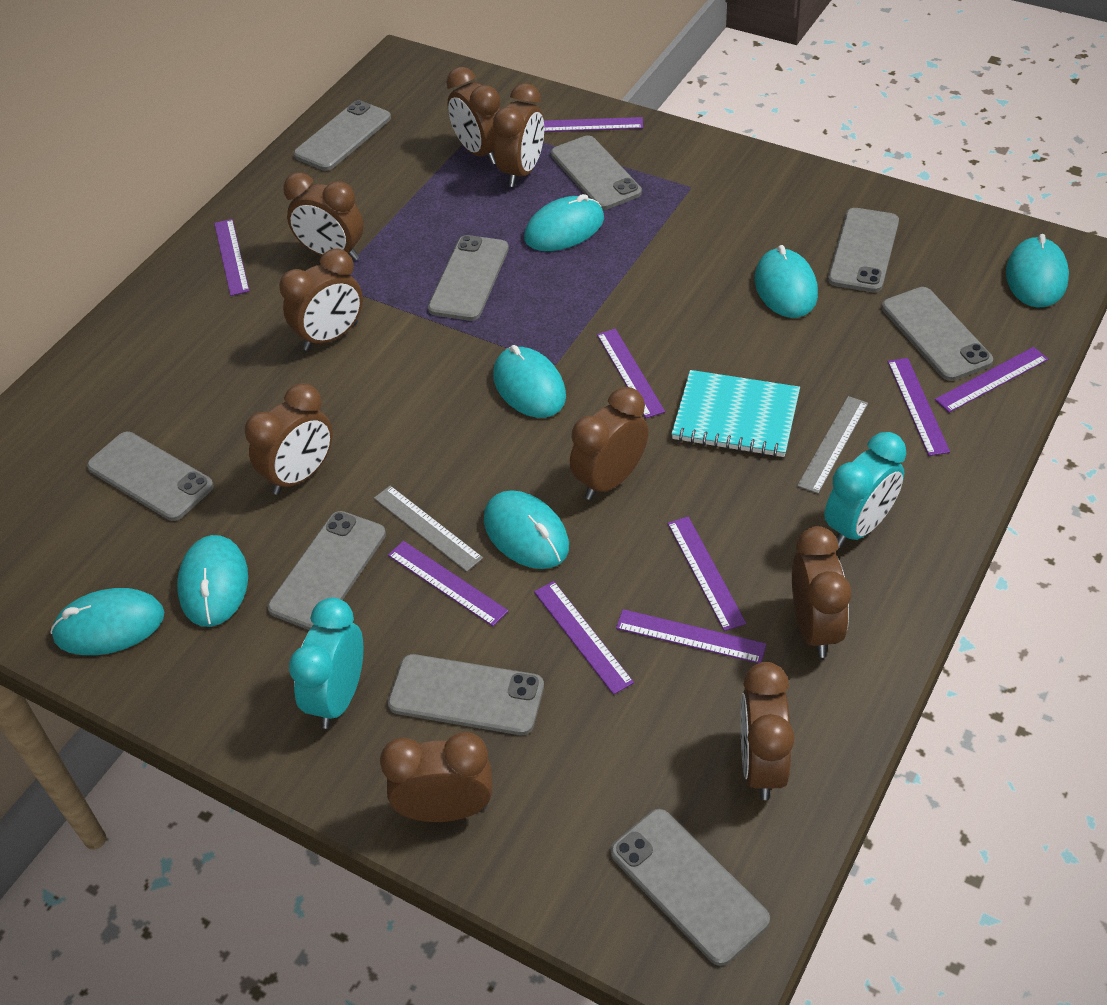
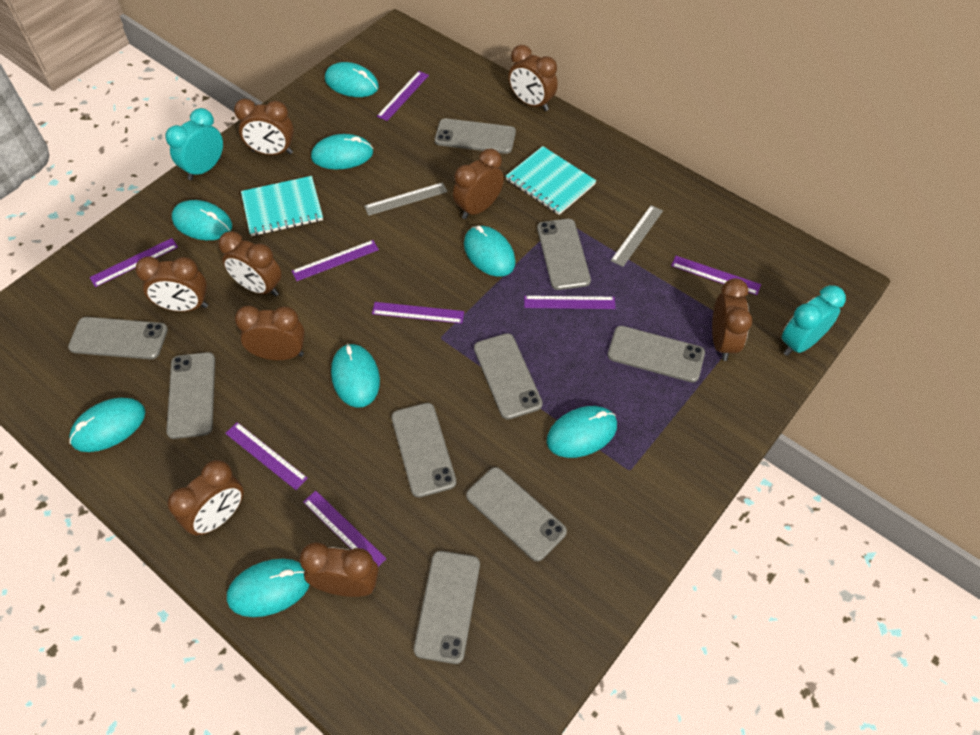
purple ruler: [214,219,249,296] [388,541,508,626] [534,581,634,695] [544,117,643,132] [597,329,665,418] [616,609,767,663] [667,516,746,631] [888,358,950,456] [935,347,1048,413] = 9 -> [90,238,178,287] [225,422,308,490] [292,240,379,281] [303,491,387,567] [372,302,464,324] [377,71,429,121] [524,296,616,309] [671,256,761,295] = 8
turquoise mouse: [50,588,164,655] [177,535,248,627] [484,490,569,569] [493,345,566,418] [524,194,604,251] [755,245,818,318] [1006,234,1069,307] = 7 -> [69,398,145,452] [172,200,232,240] [227,559,310,617] [311,134,373,169] [325,62,379,97] [331,344,380,408] [464,226,516,277] [547,406,617,458] = 8
turquoise notebook: [671,370,800,457] = 1 -> [241,176,323,236] [506,146,596,215] = 2

